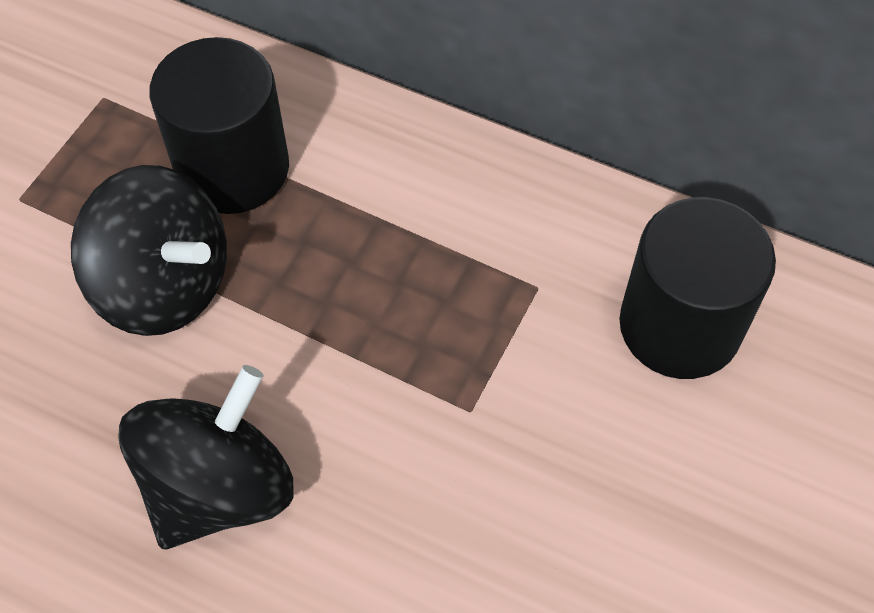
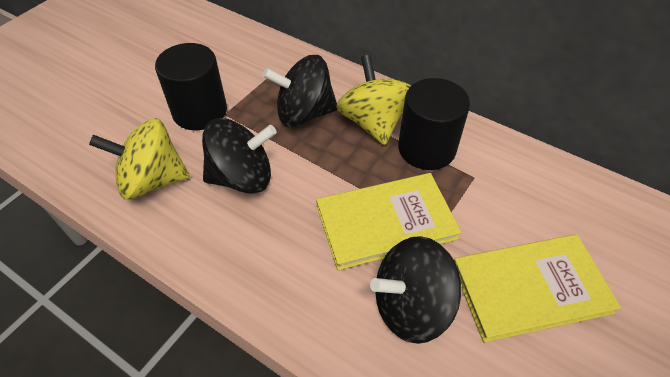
black spinning top: [71,165,227,336] [118,365,293,549] = 2 -> [202,118,277,194] [263,55,338,127] [370,236,461,344] = 3
yellow book: none = 0 -> [316,173,461,270] [454,234,621,343] = 2
yellow spinning top: none = 0 -> [89,118,190,199] [336,55,411,145] = 2

